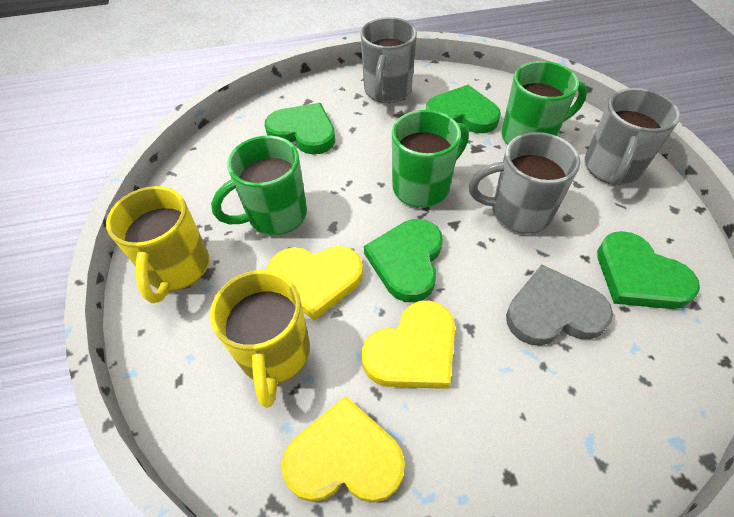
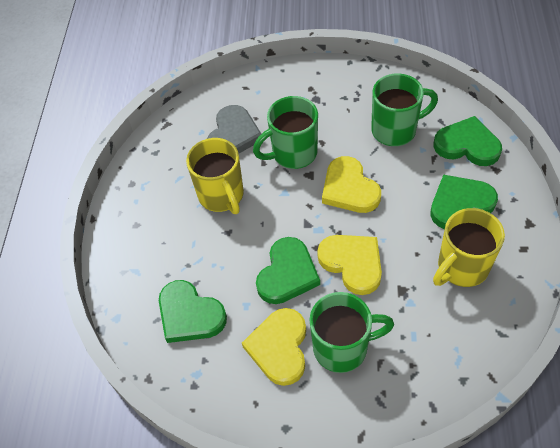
grey mug: [360,17,417,103] [469,132,580,234] [584,88,680,186] = 3 -> none = 0

